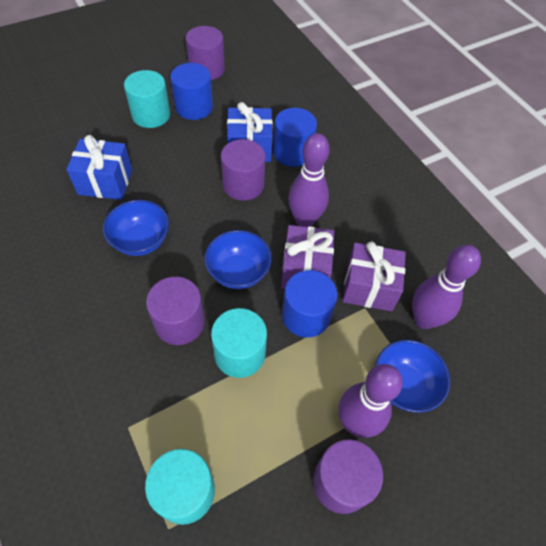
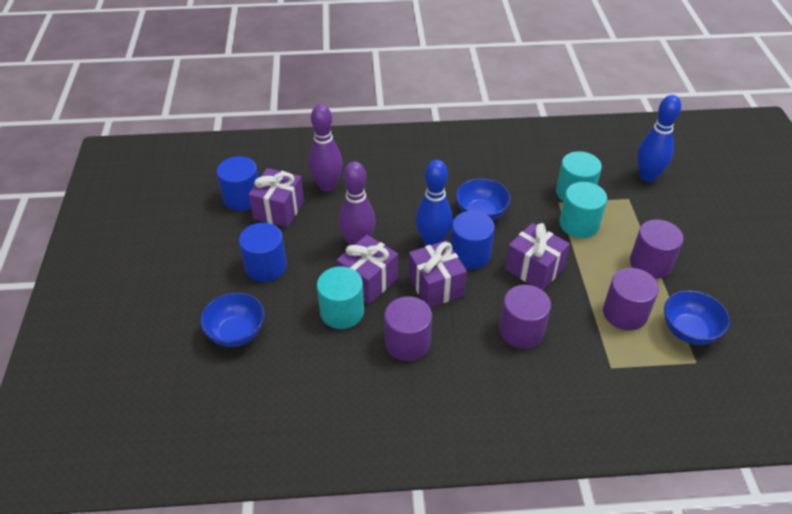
blue bowling pin: none = 0 -> [416,160,452,246] [637,95,681,182] = 2
blue gift: [66,135,132,200] [227,102,273,162] = 2 -> none = 0
purple bowling pin: [288,133,330,227] [339,364,403,438] [412,245,481,329] = 3 -> [308,104,343,192] [339,161,376,245] = 2
purple gift: [281,225,334,289] [342,241,406,311] = 2 -> [249,168,304,228] [336,235,398,304] [408,240,467,307] [505,223,570,290] = 4

